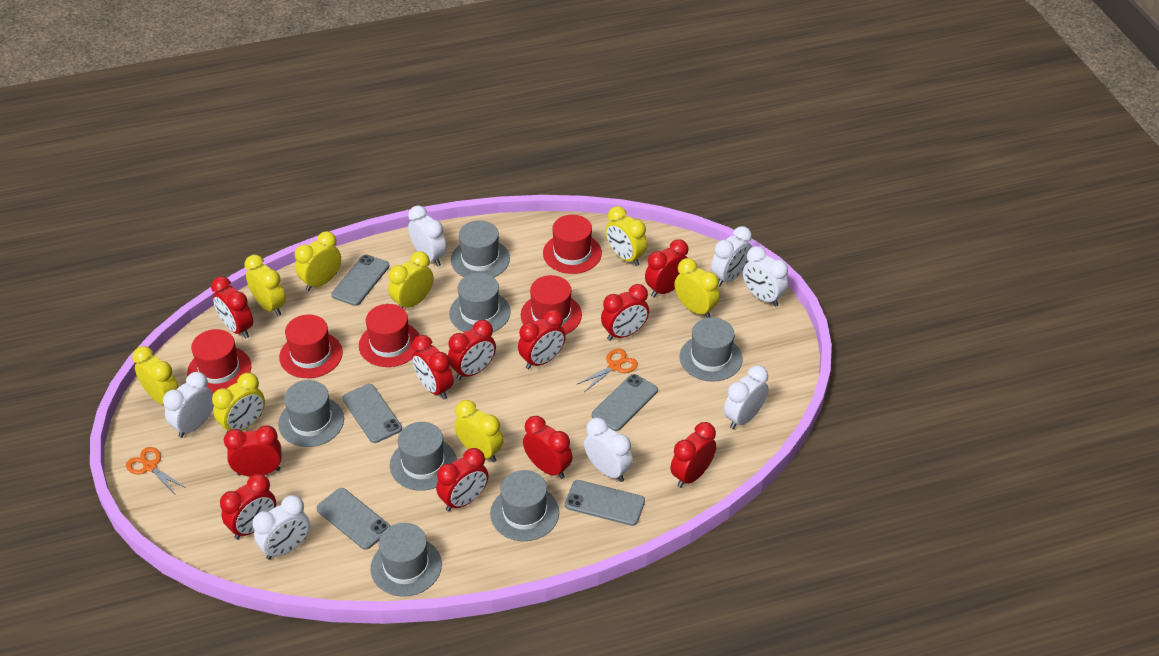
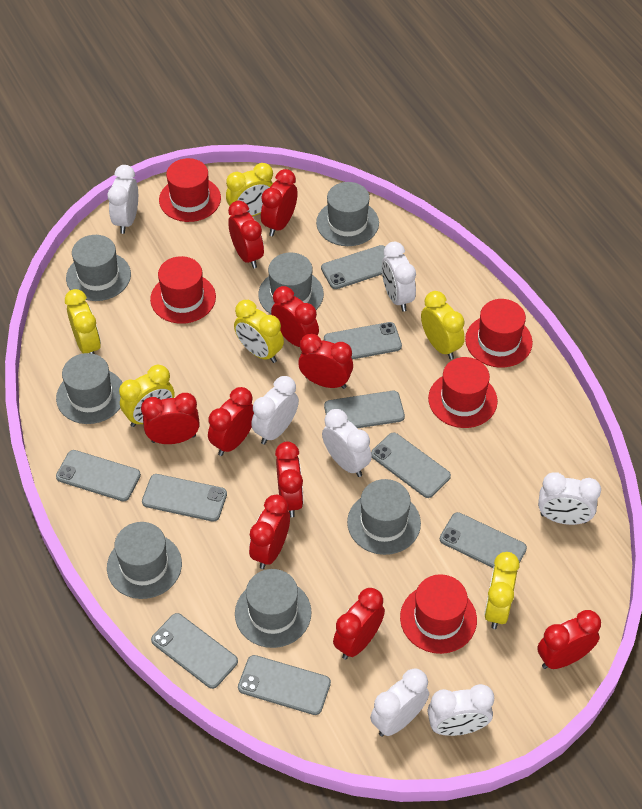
grey phone: [316,488,390,550] [331,255,390,306] [342,384,402,443] [565,480,645,526] [592,374,658,431] = 5 -> [56,450,141,501] [142,474,227,522] [151,613,238,689] [238,655,331,715] [321,245,385,289] [324,322,402,360] [324,391,405,428] [371,433,451,498] [440,512,527,568] = 9
orange scissors: [126,447,186,494] [576,349,638,392] = 2 -> none = 0
red clock: [211,276,253,338] [220,474,276,539] [224,425,282,476] [412,335,454,400] [436,448,489,512] [448,320,496,380] [518,310,566,369] [523,416,573,479] [601,284,649,341] [645,239,689,298] [670,422,716,488] = 11 -> [141,393,200,444] [208,387,254,456] [228,201,264,269] [249,495,290,569] [261,169,298,236] [271,286,319,347] [275,442,303,517] [298,333,353,389] [333,588,385,659] [537,610,601,669] = 10
yellow clock: [132,346,179,405] [212,373,265,432] [244,255,286,316] [295,231,341,291] [388,251,434,308] [454,400,503,462] [606,206,647,266] [674,258,720,318] = 8 -> [65,289,101,354] [119,365,174,427] [226,163,273,216] [234,300,284,363] [421,291,465,360] [484,552,520,629] = 6

